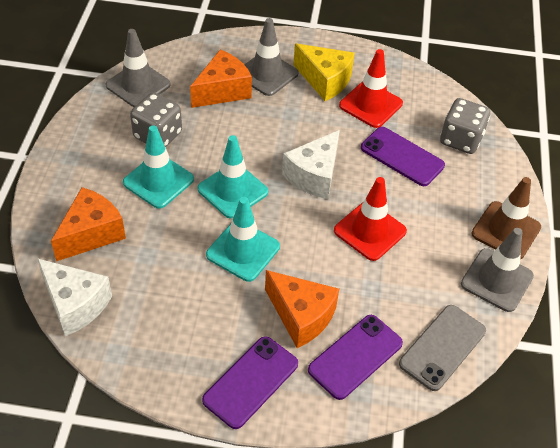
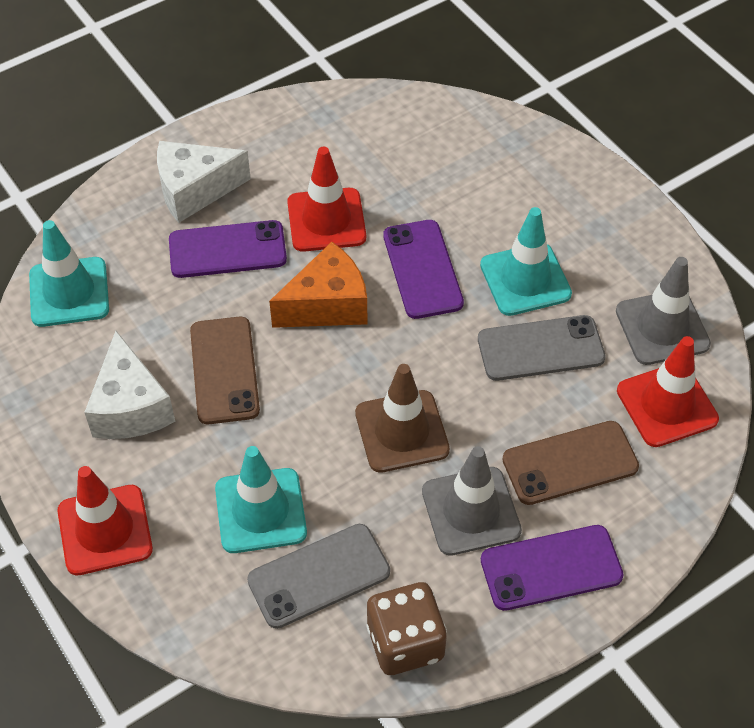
brown dice: none = 0 -> [366,582,447,675] = 1
brown phone: none = 0 -> [190,317,260,424] [502,421,639,505] = 2
grey dice: [130,92,182,147] [440,98,490,154] = 2 -> none = 0
grey phone: [399,305,486,391] = 1 -> [247,524,390,629] [478,315,605,381] = 2
grey traffic cone: [105,29,171,107] [244,18,299,96] [461,228,534,312] = 3 -> [422,446,522,556] [616,257,711,365] = 2
orange cheese: [51,187,126,261] [190,49,252,108] [265,270,339,348] = 3 -> [269,242,367,328] = 1
red traffic cone: [334,177,407,261] [339,49,403,128] = 2 -> [57,466,153,576] [287,147,366,252] [617,336,719,447] = 3
yellow cheese: [293,43,355,101] = 1 -> none = 0

